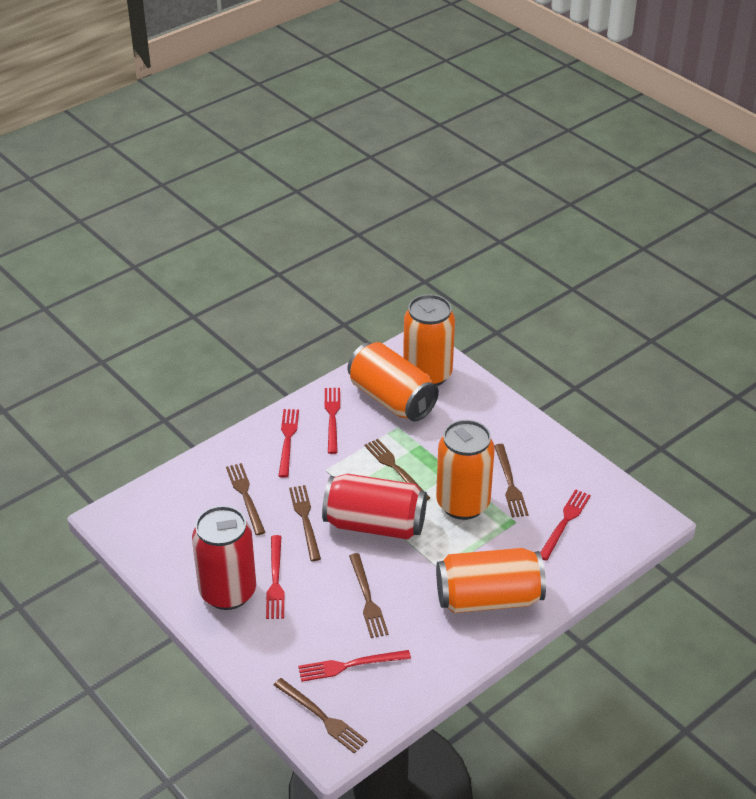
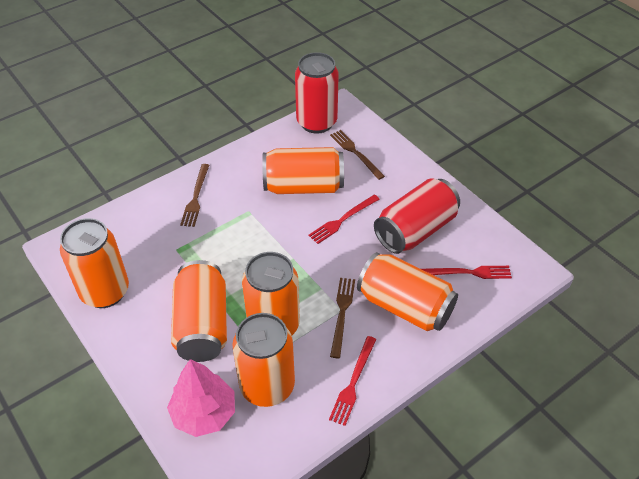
brown fork: [226,463,265,535] [274,678,368,754] [289,485,321,561] [349,553,389,638] [364,439,430,500] [494,444,529,517] = 6 -> [180,164,209,227] [330,130,385,180] [330,278,355,358] = 3
orange can: [348,342,439,422] [403,294,455,386] [436,420,495,520] [436,548,546,613] = 4 -> [60,218,129,308] [171,260,227,362] [232,313,295,407] [242,252,300,335] [262,147,344,194] [357,252,458,331] = 6
pink tree: none = 0 -> [167,359,235,437] = 1
red fork: [266,535,284,619] [279,409,299,478] [298,650,411,682] [325,388,340,454] [540,489,591,561] = 5 -> [308,194,380,244] [329,336,376,426] [422,266,512,279] = 3

